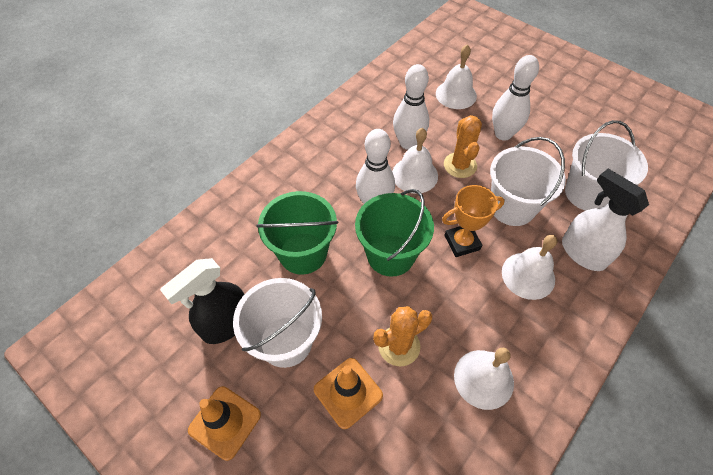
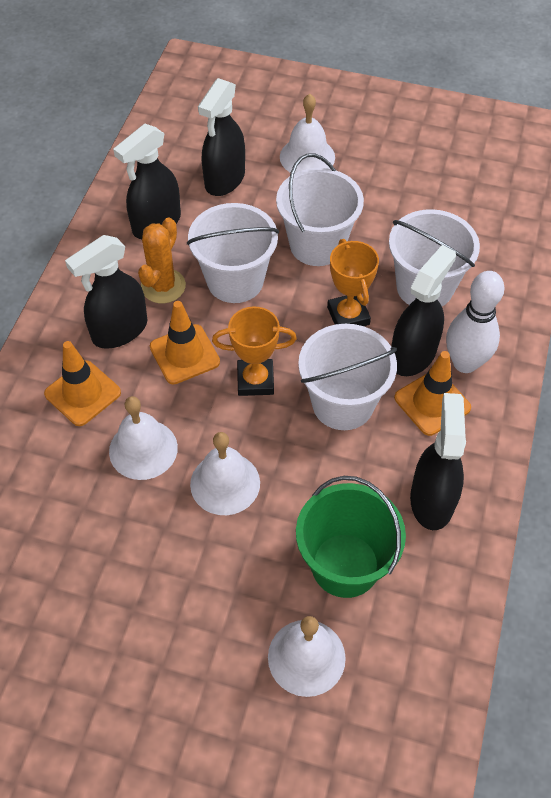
black spray bottle: [160,258,244,344] = 1 -> [65,235,147,349] [113,124,181,239] [198,78,245,196] [391,245,456,376] [410,393,466,530] = 5
green bucket: [256,191,338,275] [355,189,434,277] = 2 -> [296,476,406,598] = 1
orange cactus: [373,306,432,366] [444,115,482,178] = 2 -> [138,217,186,303] = 1
orange traffic cone: [188,386,261,461] [314,358,383,429] = 2 -> [44,341,121,426] [150,301,220,384] [394,351,471,436] = 3
orange trophy: [442,185,505,257] = 1 -> [212,306,297,396] [327,239,379,326] = 2
white bowling pin: [356,129,395,204] [393,64,429,150] [492,55,539,141] = 3 -> [446,271,505,373] = 1
white bucket: [233,278,322,368] [490,137,566,226] [565,120,648,211] = 3 -> [187,203,279,303] [276,153,364,266] [298,324,397,430] [389,209,480,306] = 4
white spray bottle: [562,168,649,271] = 1 -> none = 0

